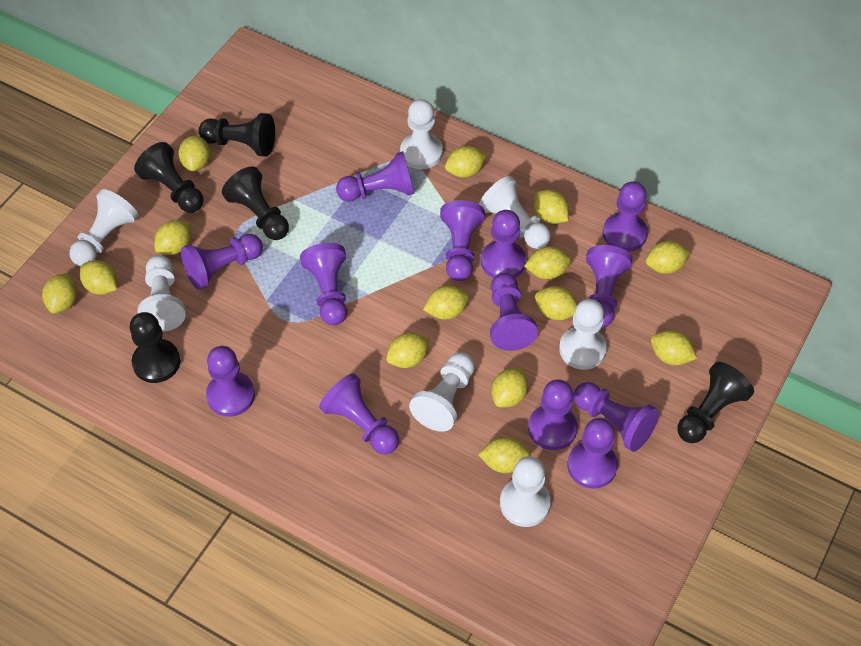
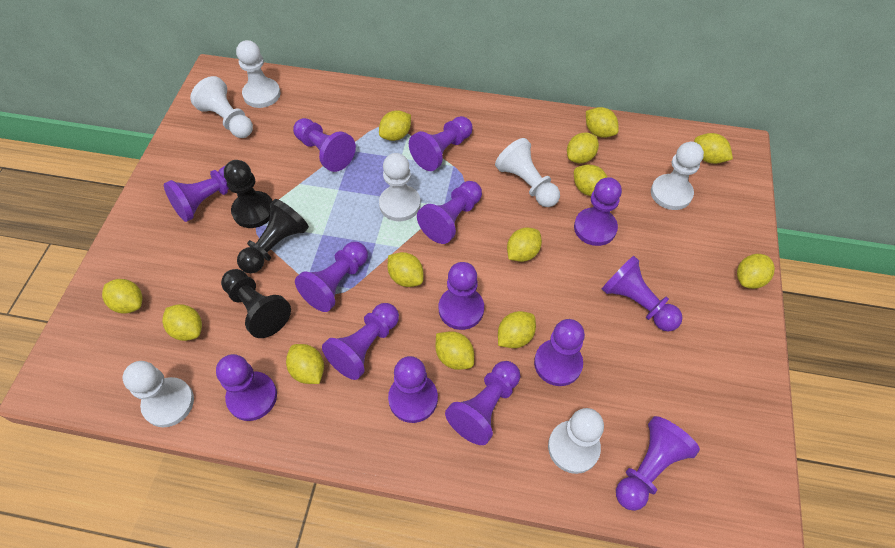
black pawn: [130,312,180,383] [134,142,203,213] [198,113,275,157] [222,166,289,240] [678,362,754,443] = 5 -> [221,269,291,338] [224,160,272,228] [237,199,309,273] = 3
purple pawn: [181,234,263,290] [206,346,255,417] [300,243,347,325] [319,373,399,454] [336,151,414,201] [440,200,485,281] [481,210,526,278] [490,273,538,351] [528,379,577,450] [567,418,618,489] [573,382,659,452] [586,245,633,328] [603,181,648,252] = 13 -> [164,166,229,222] [216,354,277,421] [293,118,356,172] [295,242,368,312] [322,303,399,380] [388,356,438,423] [409,116,473,171] [417,181,482,244] [439,262,484,330] [445,361,520,445] [534,319,585,386] [574,177,622,246] [602,256,683,331] [616,416,700,511] = 14
yellow lemon: [42,273,77,314] [80,260,117,295] [154,220,191,255] [178,135,210,171] [386,333,430,368] [423,286,469,320] [445,146,487,178] [478,437,531,473] [491,368,528,407] [524,246,571,279] [534,190,569,224] [535,286,578,320] [646,241,690,274] [651,330,697,365] = 14 -> [102,279,143,313] [162,304,202,341] [286,344,324,384] [379,110,411,141] [388,252,424,287] [436,331,474,370] [498,311,536,348] [507,228,542,262] [567,132,599,163] [574,165,607,196] [586,107,619,138] [694,133,733,164] [737,254,775,289] = 13

